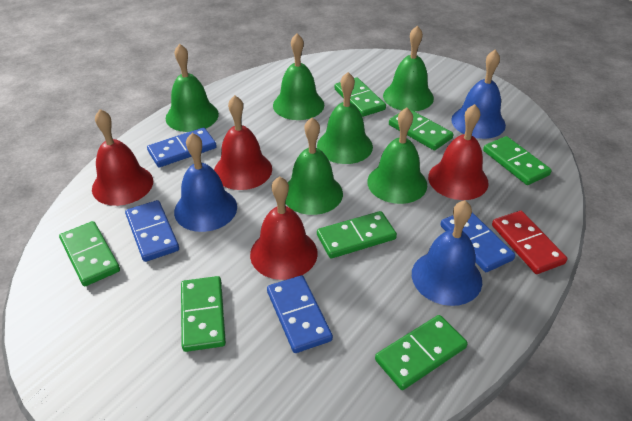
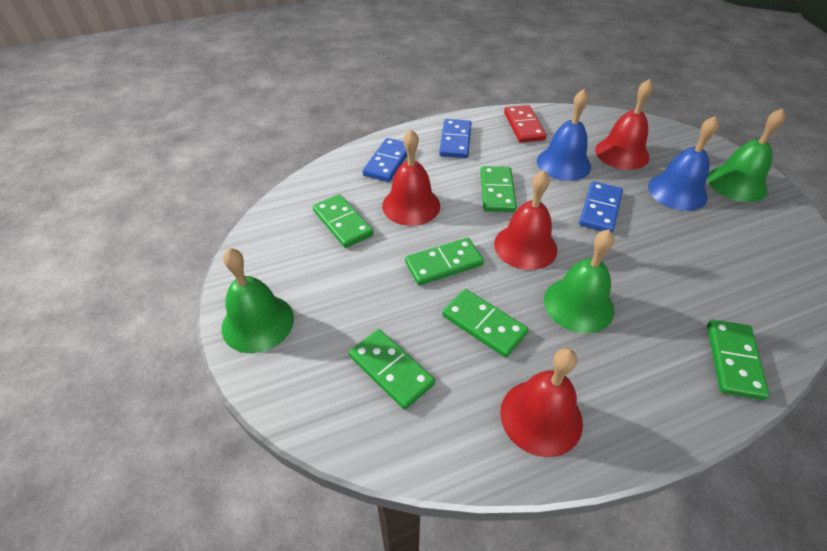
blue bell: [174,133,237,232] [412,200,482,306] [451,50,506,139] = 3 -> [537,89,591,181] [648,116,719,211] = 2
blue domino: [125,200,179,262] [147,127,217,167] [267,275,333,353] [440,212,515,272] = 4 -> [363,138,408,182] [439,119,471,158] [579,181,623,232] = 3
green bell: [166,44,219,132] [273,34,324,120] [285,118,343,215] [317,72,373,164] [367,108,427,204] [383,26,434,111] = 6 -> [222,248,294,353] [544,229,615,334] [707,108,786,202] = 3
green domino: [59,221,120,286] [181,276,226,352] [317,211,397,259] [334,78,386,117] [375,315,468,390] [389,108,454,150] [483,136,552,185] = 7 -> [313,194,374,248] [349,329,435,410] [405,238,484,285] [442,289,528,358] [480,166,517,212] [707,320,769,400] = 6

